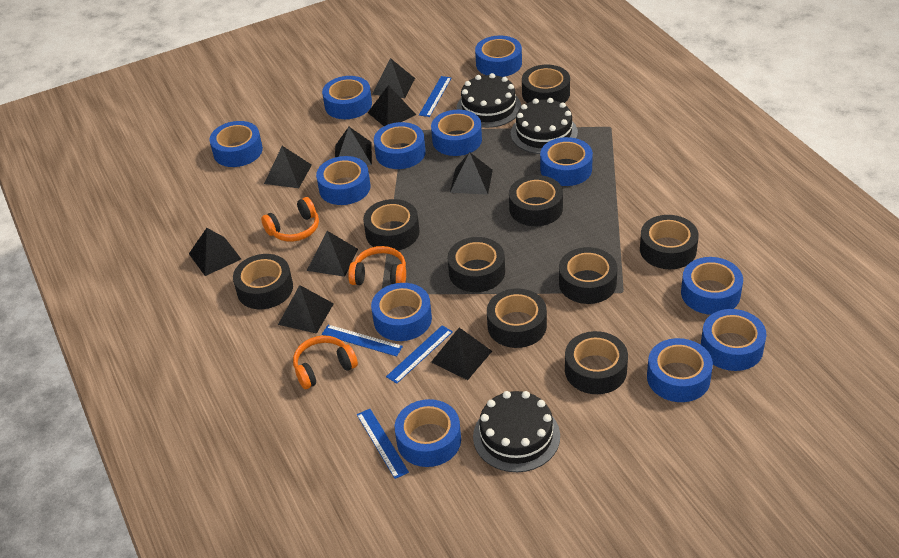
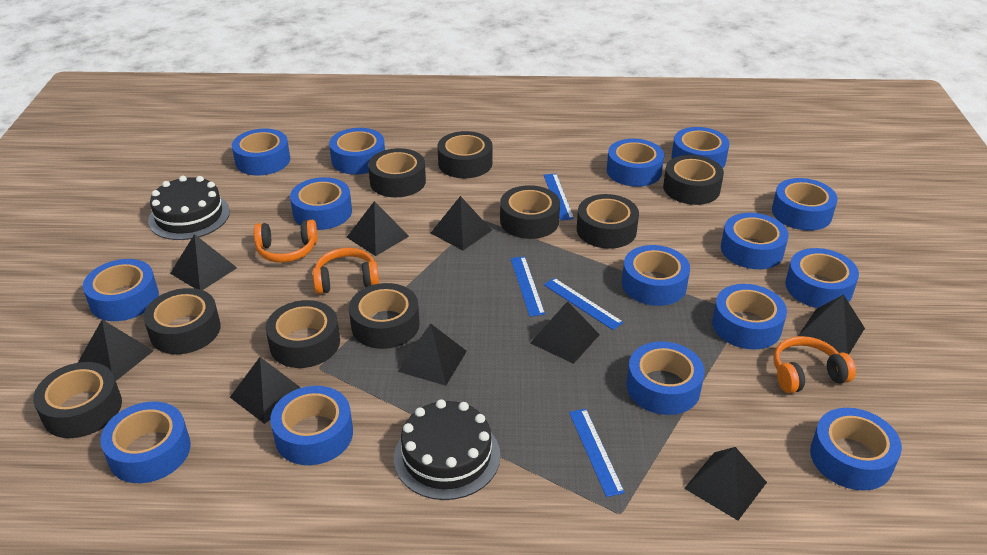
black cake: [456,73,521,128] [473,391,560,472] [511,98,578,154] = 3 -> [148,176,230,240] [394,399,500,500] = 2
blue tape: [209,121,263,167] [316,156,370,205] [322,76,372,119] [371,283,432,341] [374,122,426,169] [395,399,461,467] [431,110,482,156] [475,36,522,77] [540,137,593,186] [647,338,713,402] [681,257,743,315] [701,309,767,371] = 12 -> [83,259,159,321] [100,401,191,483] [232,129,290,175] [270,386,353,465] [290,177,352,230] [329,128,385,175] [607,139,664,187] [622,245,690,306] [626,341,704,415] [672,127,729,168] [712,284,787,350] [721,213,789,269] [772,178,838,231] [785,248,859,308] [810,408,902,491] = 15

